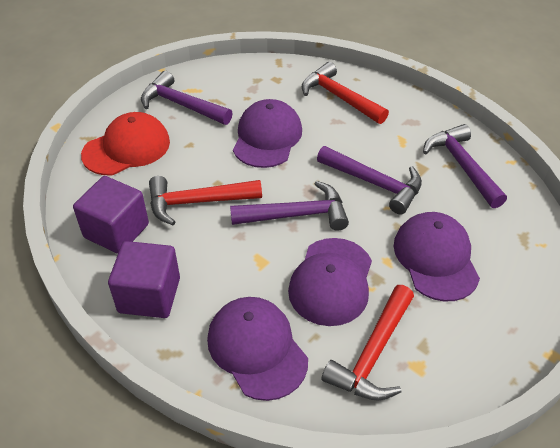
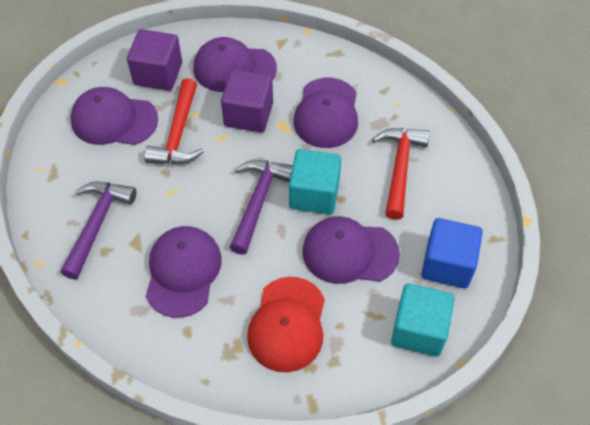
blue cube: none = 0 -> [421,218,483,288] = 1
purple cap: [207,297,308,401] [233,99,302,168] [288,238,372,326] [394,212,480,301] = 4 -> [71,87,158,145] [146,226,222,318] [193,37,277,92] [294,78,358,148] [302,216,400,284] = 5
purple hammer: [141,71,233,125] [230,181,349,231] [317,146,422,215] [423,124,507,208] = 4 -> [61,181,136,280] [230,160,293,255] = 2
red hammer: [149,176,262,225] [302,62,389,124] [321,285,414,401] = 3 -> [144,78,204,164] [372,128,430,220] = 2
turquoise cube: none = 0 -> [289,149,342,215] [391,283,455,357] = 2

